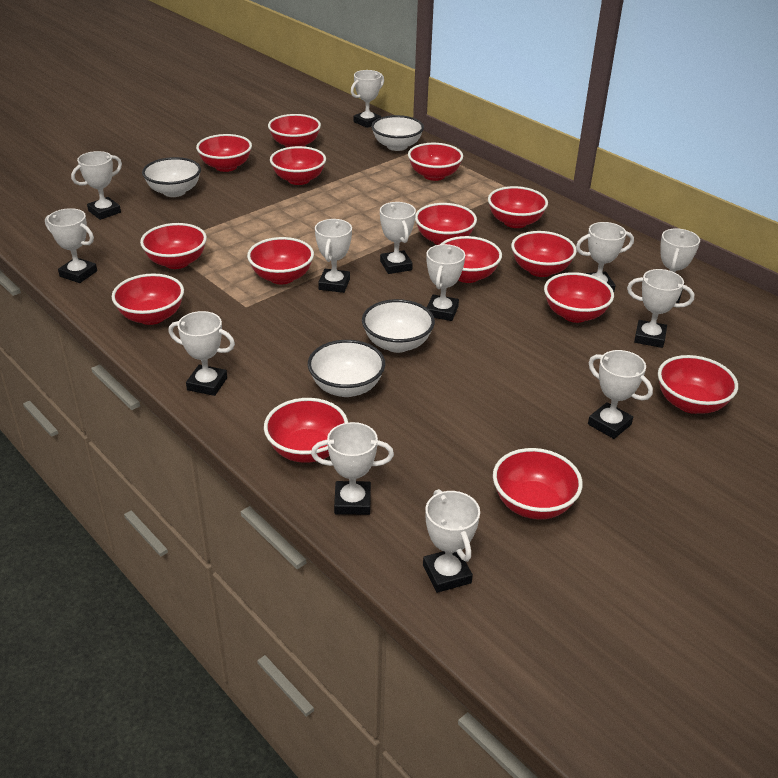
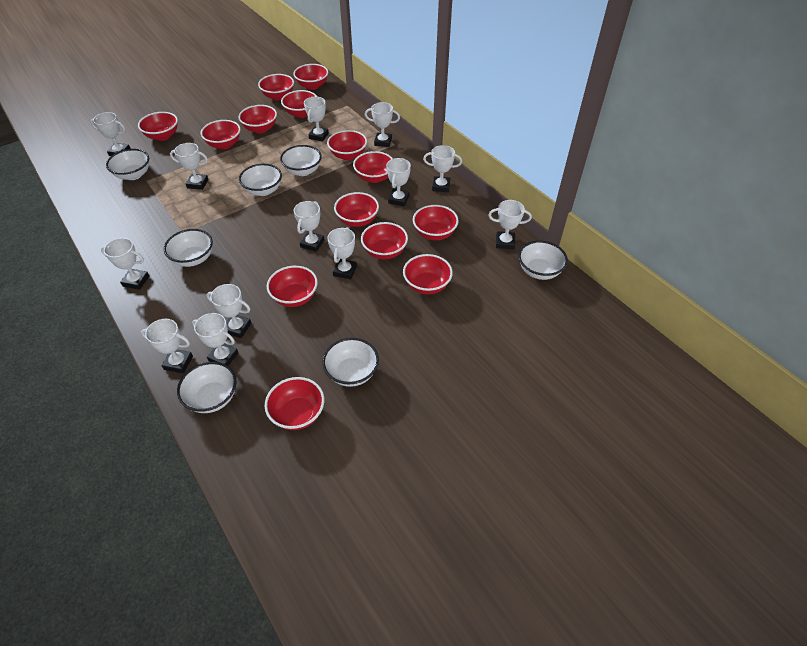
red bowl: [112,273,184,325] [140,223,207,269] [196,134,252,172] [247,237,314,284] [264,398,348,463] [268,114,321,147] [270,146,326,185] [408,143,463,181] [415,203,477,245] [441,236,502,283] [488,186,548,228] [493,448,583,519] [511,231,577,277] [544,272,614,323] [658,355,738,414] = 15 -> [138,112,178,141] [201,120,241,149] [238,105,277,133] [258,74,294,101] [265,377,324,430] [267,266,318,307] [281,90,317,118] [293,64,328,90] [327,130,367,160] [334,192,379,227] [353,151,393,183] [361,222,408,259] [403,254,453,294] [413,205,459,240] = 14
white bowl: [142,157,201,197] [308,340,385,397] [362,299,435,353] [371,115,424,151] = 4 -> [106,149,149,180] [164,229,213,267] [177,362,237,413] [239,164,282,196] [280,145,322,176] [322,338,379,387] [518,241,568,280] = 7

